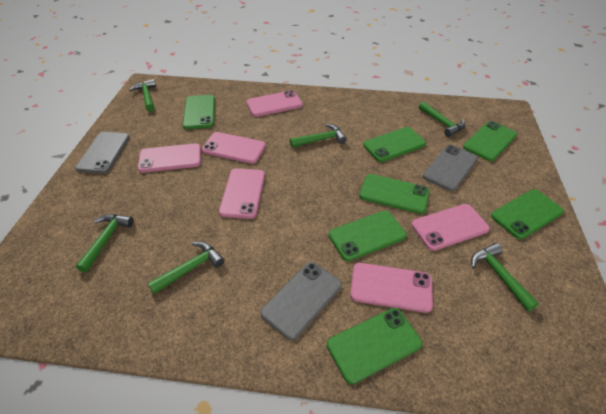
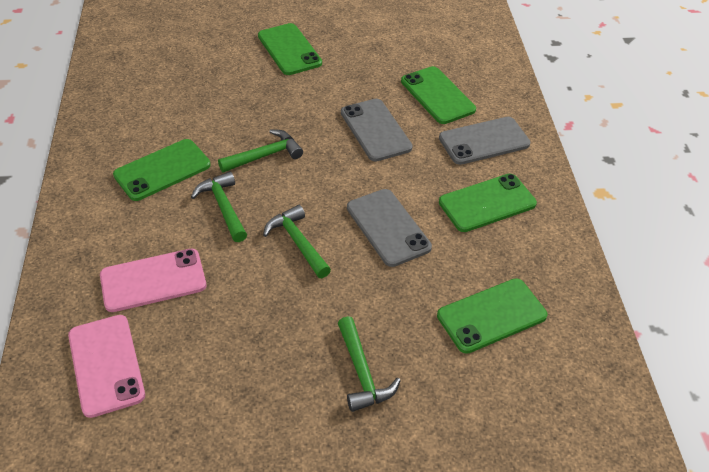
green hammer: [76,214,134,272] [129,79,156,112] [147,242,224,294] [290,124,347,147] [419,102,465,137] [471,243,539,311] = 6 -> [191,171,247,242] [218,129,303,172] [263,205,331,278] [338,316,401,412] = 4
green phone: [183,95,215,129] [327,308,422,384] [329,210,407,261] [359,174,430,214] [363,127,426,162] [463,121,517,161] [491,189,564,239] = 7 -> [113,139,211,201] [258,23,322,75] [401,66,476,124] [437,278,547,354] [439,174,537,232] = 5
pink phone: [138,143,201,173] [202,132,266,164] [219,168,265,219] [246,90,303,117] [350,263,433,313] [411,204,490,251] = 6 -> [68,315,145,418] [100,249,206,312] = 2

